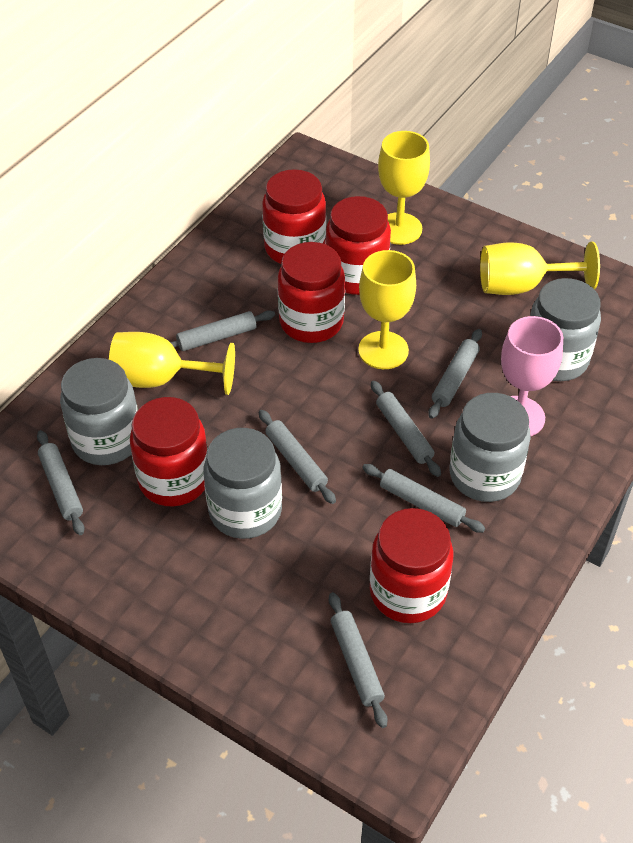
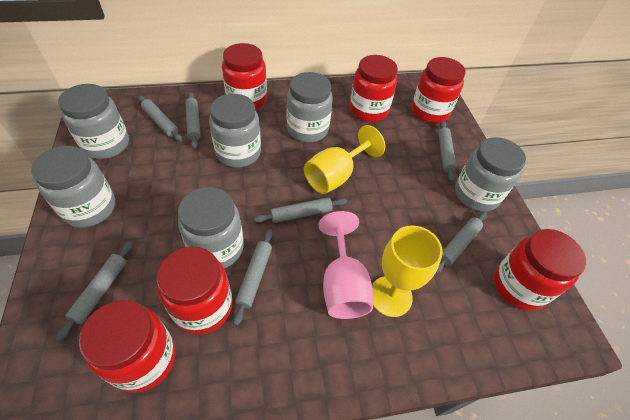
grey jar: [60,358,138,465] [204,428,282,539] [450,393,531,502] [530,278,601,381] = 4 -> [31,146,115,228] [58,84,129,159] [178,187,244,268] [209,94,261,168] [287,72,333,142] [455,137,526,211] = 6
red jar: [130,397,208,507] [262,169,326,264] [278,242,345,343] [325,196,391,295] [370,508,454,623] = 5 -> [79,300,176,393] [157,246,233,335] [222,43,267,110] [350,55,398,122] [412,57,466,123] [494,229,586,311] = 6
yellow goblet: [109,332,235,395] [358,250,416,369] [378,131,430,245] [480,242,600,295] = 4 -> [304,125,385,194] [372,225,443,317] = 2

